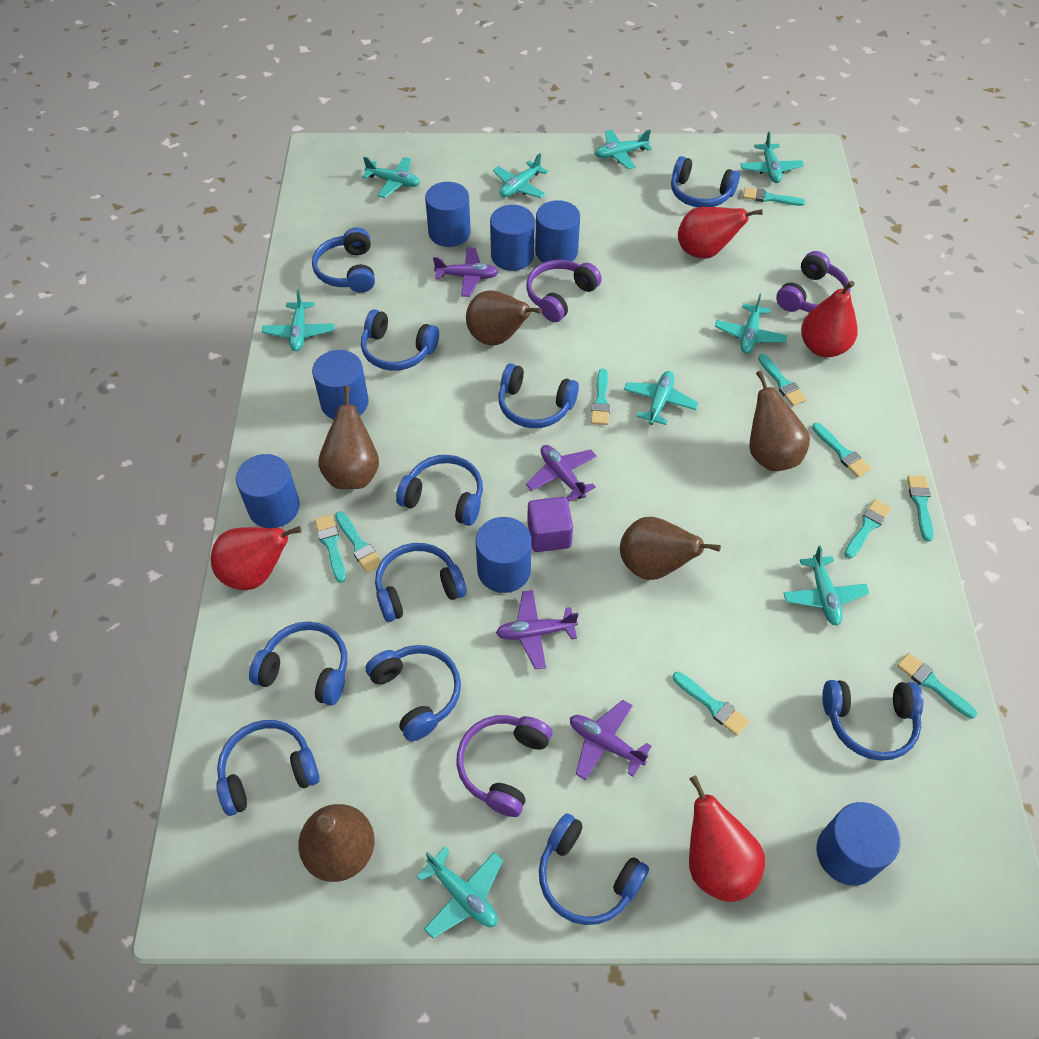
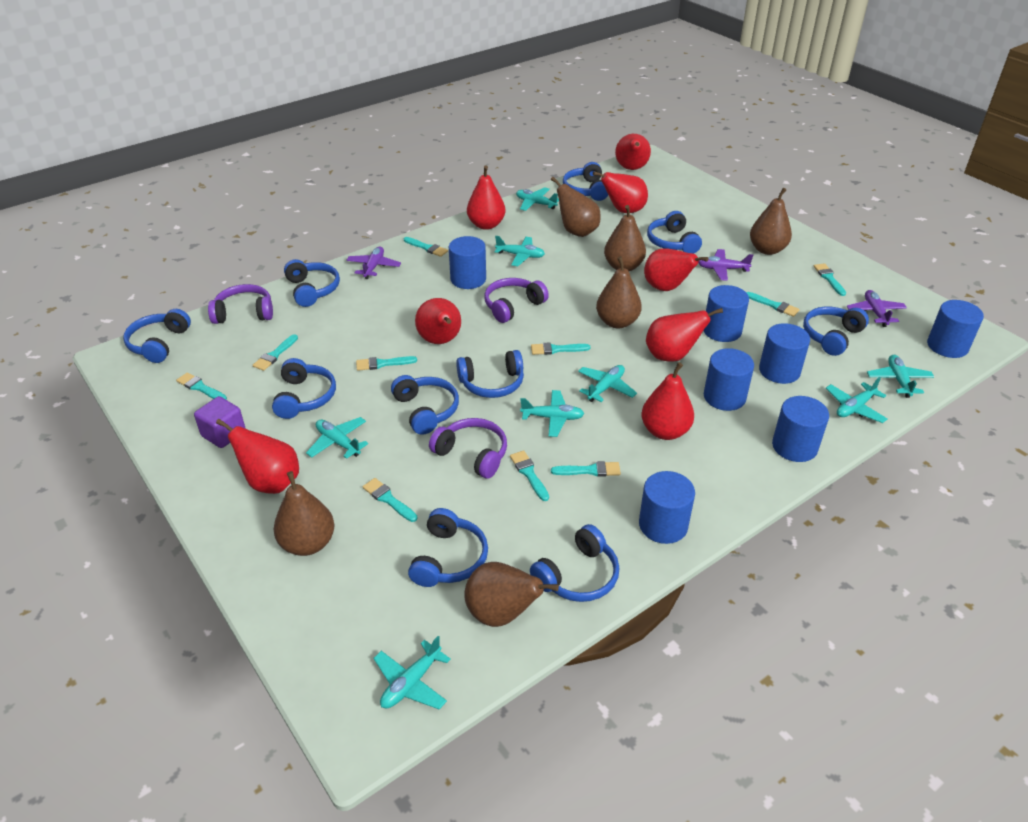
blue headphones: [216,720,320,816] [249,622,347,706] [312,227,375,293] [361,309,439,371] [366,645,461,741] [375,543,467,622] [396,455,483,526] [498,364,579,428] [539,813,649,925] [671,156,740,207] [822,680,924,761] = 11 -> [123,309,191,363] [272,358,336,419] [284,259,340,307] [391,375,459,435] [408,508,488,587] [456,350,524,398] [530,524,619,602] [563,162,608,201] [647,211,702,254] [803,306,869,356] = 10
brown pear: [298,804,375,882] [318,386,379,489] [466,290,542,346] [620,517,721,580] [749,371,810,471] = 5 -> [273,471,335,556] [464,562,559,627] [551,177,601,237] [596,256,642,329] [604,205,646,271] [750,188,792,255] = 6
purple plane: [433,247,498,297] [496,590,579,669] [526,445,597,502] [570,700,652,781] = 4 -> [346,247,401,279] [698,249,753,281] [847,290,907,327] = 3
red pear: [211,526,302,590] [678,207,763,259] [689,775,765,902] [801,281,858,357] = 4 -> [216,419,299,494] [415,298,461,344] [467,165,506,230] [593,171,648,213] [615,134,651,170] [641,362,694,440] [644,248,708,291] [646,308,723,361] = 8
turquoise plane: [262,290,334,351] [362,157,420,198] [417,847,503,938] [493,153,548,198] [595,130,652,169] [624,371,698,425] [715,294,787,354] [740,132,804,183] [784,546,869,626] = 9 -> [306,417,368,459] [373,636,451,709] [495,236,545,266] [516,187,559,211] [520,390,584,437] [578,365,637,402] [826,377,888,423] [867,355,934,398] = 8

